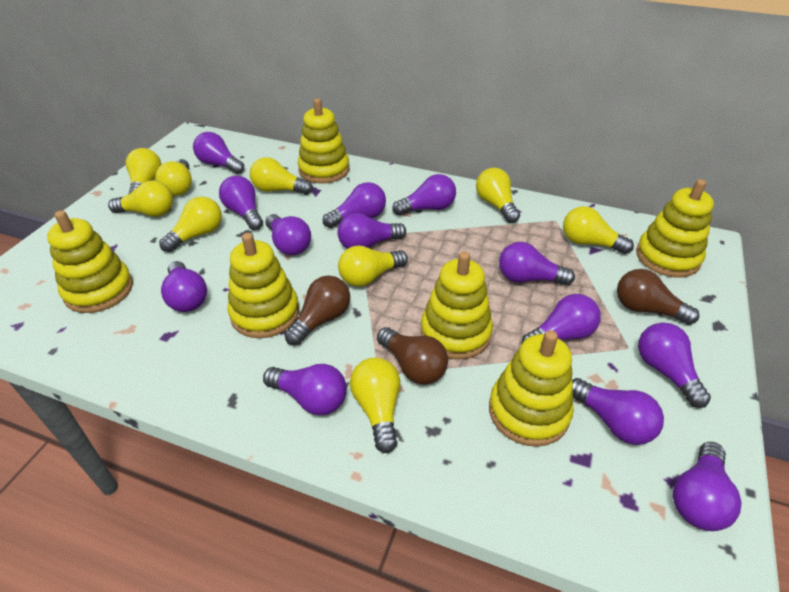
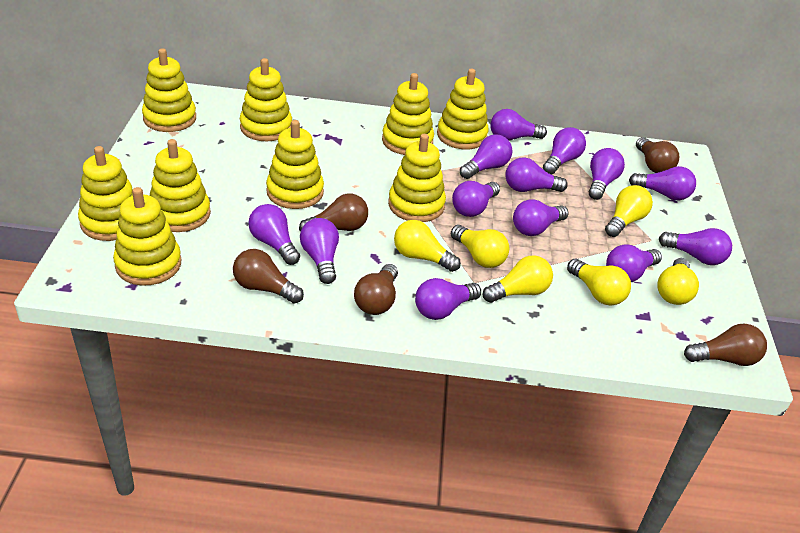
brown light bulb: [284,276,350,345] [377,327,448,385] [617,269,699,325] = 3 -> [233,249,304,304] [299,194,368,231] [354,264,398,315] [636,137,679,173] [684,324,767,366] = 5
yellow light bulb: [108,180,173,217] [126,148,162,194] [155,159,192,196] [159,196,222,252] [250,157,313,195] [338,246,408,287] [350,358,400,453] [476,168,520,223] [563,206,634,254] = 9 -> [394,220,461,272] [451,225,509,268] [483,255,553,303] [567,259,631,305] [605,185,653,237] [657,258,699,305] = 6
yellow stacking toy: [47,210,133,313] [227,233,299,338] [298,98,349,184] [421,252,493,360] [489,330,574,447] [636,179,714,278] = 6 -> [78,146,133,241] [113,187,181,286] [142,48,196,132] [150,139,211,232] [240,58,292,141] [266,120,324,209] [382,73,434,155] [388,134,446,222] [437,69,489,150] = 9

